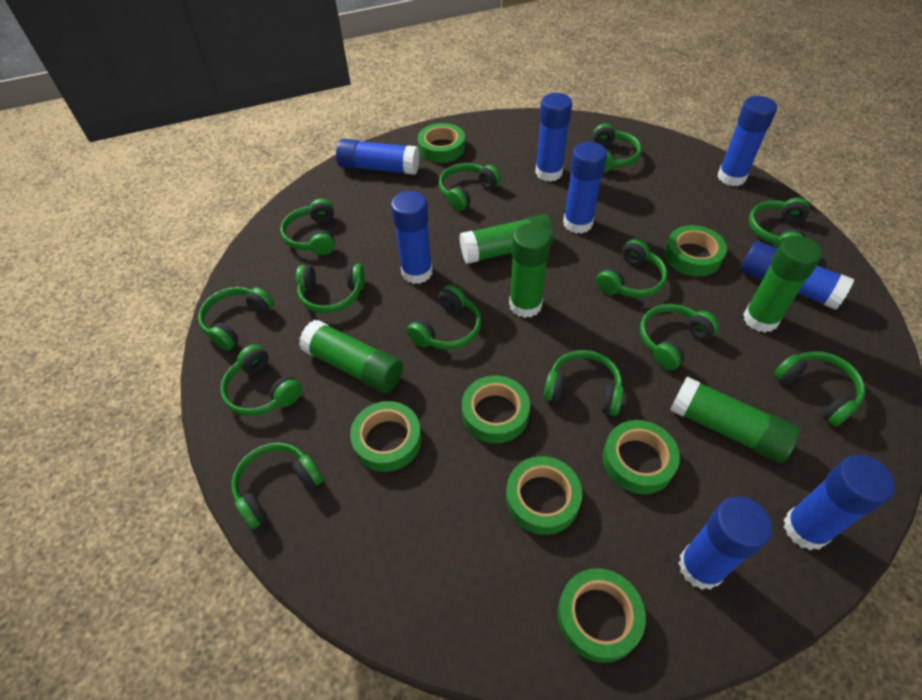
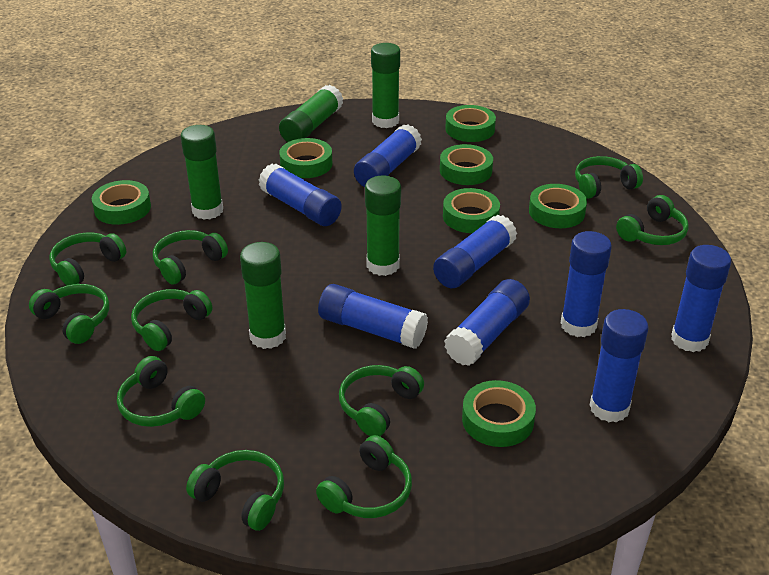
green headphones: [198,287,274,351] [220,344,302,416] [231,443,323,529] [280,199,335,255] [296,264,365,314] [407,285,481,350] [439,163,501,211] [543,350,624,416] [593,123,642,173] [596,239,667,298] [640,304,719,370] [749,197,810,248] [774,351,865,427] = 13 -> [29,284,109,344] [50,233,126,285] [117,356,205,427] [131,289,212,351] [153,230,228,285] [186,450,284,531] [316,435,412,518] [339,365,424,436] [575,156,643,199] [616,195,689,245] = 10

